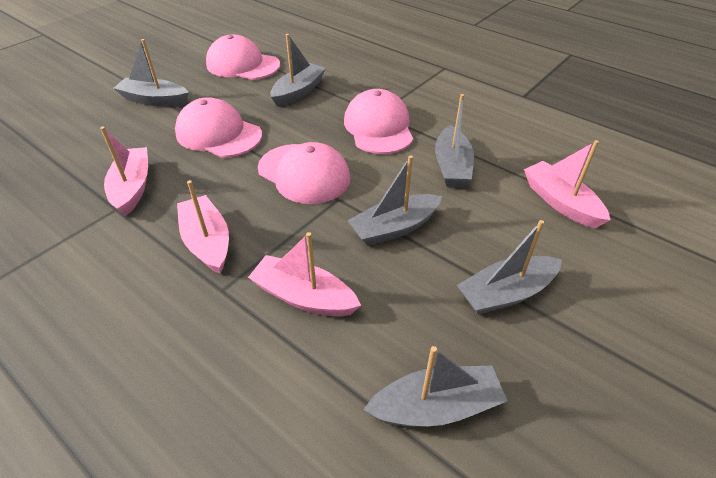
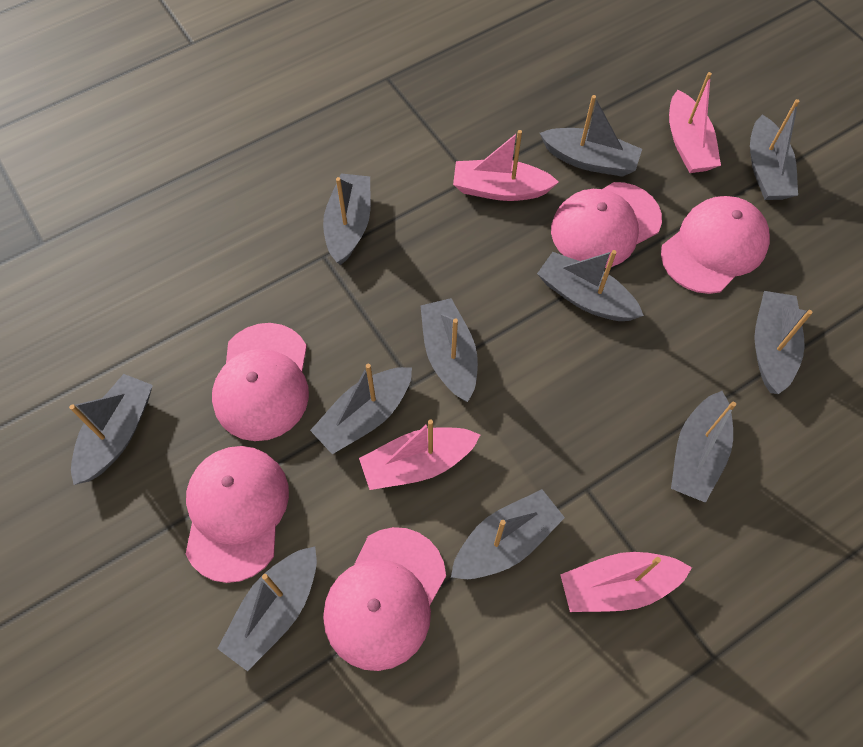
grey boat: [113,39,189,107] [270,34,326,107] [347,155,442,246] [363,346,507,427] [435,94,474,187] [457,220,562,315] = 6 -> [69,374,153,485] [217,546,317,671] [310,364,412,454] [323,173,371,265] [420,298,478,402] [451,489,565,579] [537,250,644,321] [540,95,642,177] [671,391,736,503] [750,99,800,200] [754,291,813,394] = 11
pink cap: [175,97,262,158] [206,35,280,80] [258,142,350,204] [344,89,413,154] = 4 -> [186,446,289,583] [212,323,309,441] [323,527,446,671] [551,182,662,268] [661,196,770,294] = 5

